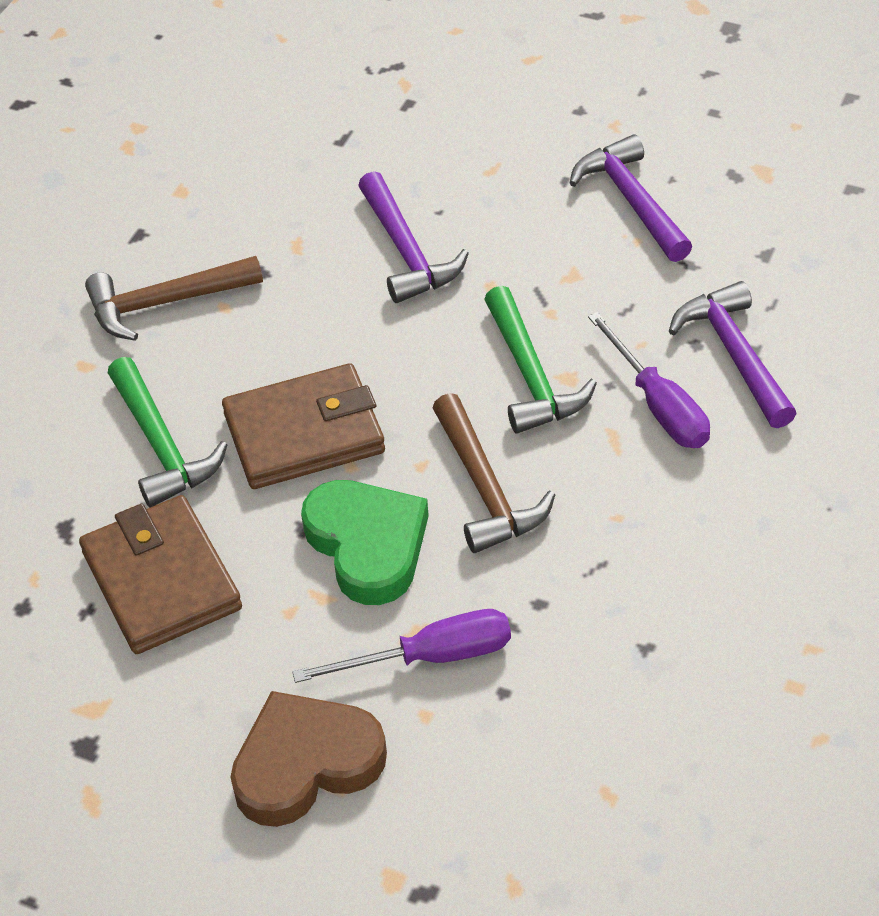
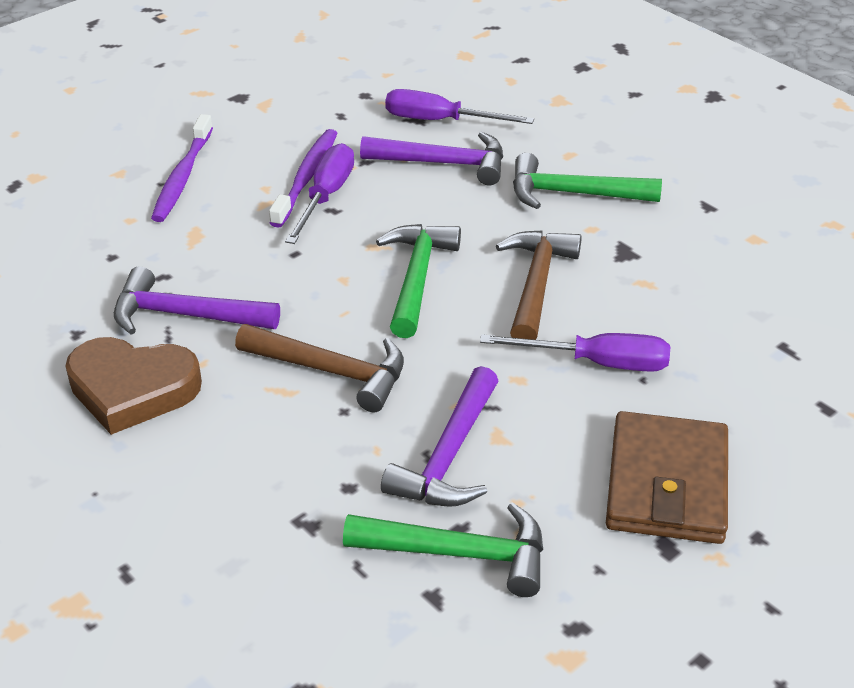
brown wallet: [79,495,242,654] [222,363,385,489] = 2 -> [606,411,728,544] = 1
green hammer: [108,357,227,507] [484,286,597,434] = 2 -> [343,502,543,597] [376,224,461,338] [513,153,662,209] = 3
green heart: [301,480,429,605] = 1 -> none = 0
purple screwdriver: [292,609,511,683] [588,312,710,448] = 2 -> [285,143,354,244] [385,89,534,124] [480,333,670,372] = 3
purple toothbrush: none = 0 -> [151,114,213,222] [269,129,338,228] = 2

